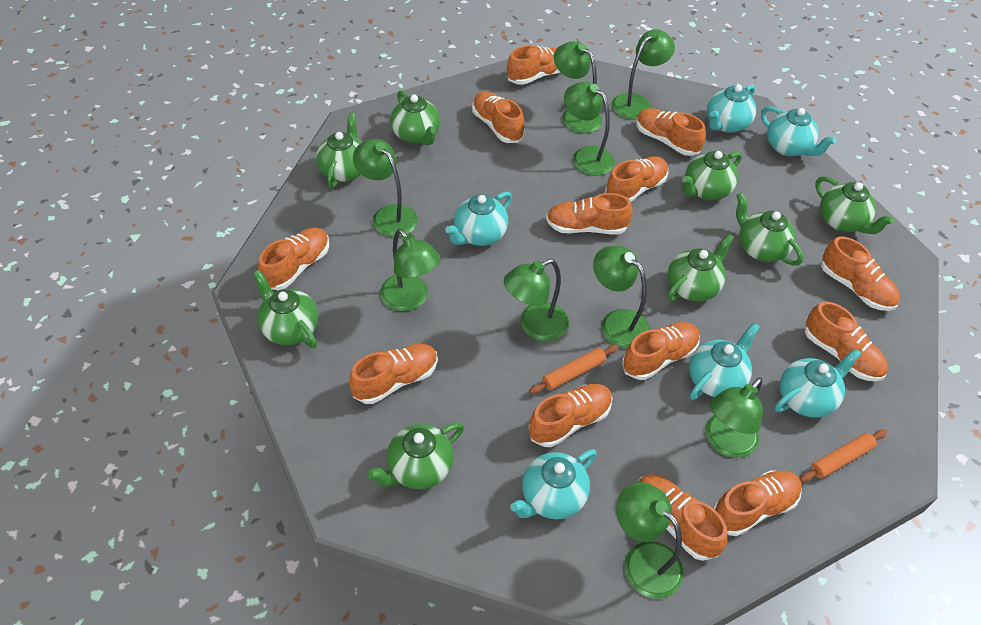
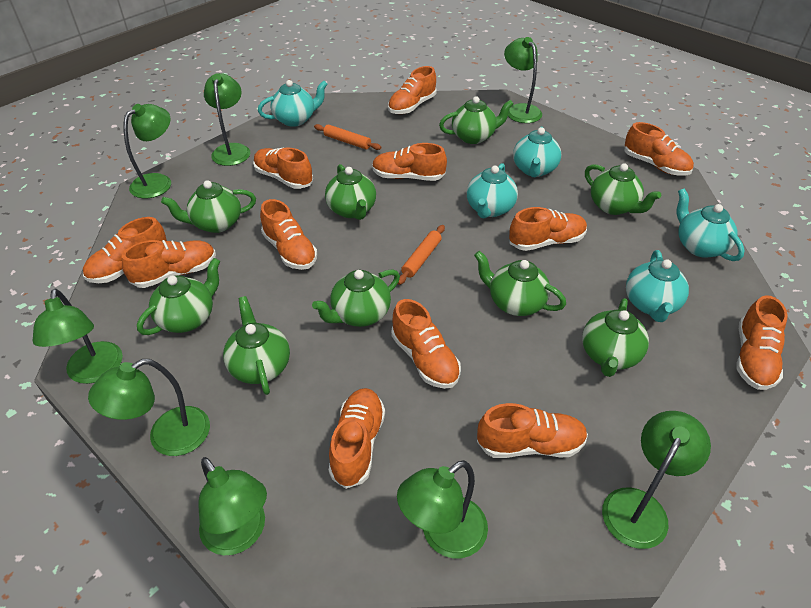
green lamp: [353,139,418,237] [380,229,440,311] [504,259,569,341] [554,41,602,133] [564,82,615,176] [593,246,650,349] [612,29,675,119] [616,482,683,599] [706,377,763,458] = 9 -> [33,289,123,384] [88,359,210,456] [124,104,171,198] [198,457,267,555] [204,73,250,166] [397,460,488,558] [504,37,542,123] [602,411,711,549] = 8
green teapot: [253,270,319,348] [316,112,362,188] [367,422,464,489] [390,90,440,145] [667,234,734,302] [682,151,742,200] [736,192,803,266] [815,176,894,234] = 8 -> [137,258,220,335] [161,180,256,233] [223,296,290,395] [312,269,400,327] [325,164,376,220] [439,96,514,144] [474,251,566,316] [582,298,649,377] [585,163,661,215] = 9
orange shoe: [258,227,329,290] [349,344,438,404] [472,91,524,143] [507,45,561,85] [529,384,613,447] [546,193,633,234] [605,156,668,202] [622,322,700,380] [636,108,706,156] [638,474,728,561] [713,470,802,536] [805,302,888,382] [821,236,900,311] = 13 -> [83,217,167,283] [122,240,216,288] [253,148,313,189] [260,199,317,270] [329,388,385,489] [372,143,447,181] [388,66,437,114] [391,299,461,389] [477,403,588,458] [509,207,587,251] [625,122,694,176] [736,295,788,390] = 12
turquoise teapot: [445,191,512,246] [510,449,597,519] [689,322,760,400] [707,85,756,133] [761,106,836,156] [775,349,861,418] = 6 -> [258,80,328,127] [467,163,518,218] [513,127,561,177] [626,250,689,322] [676,188,745,261] = 5

